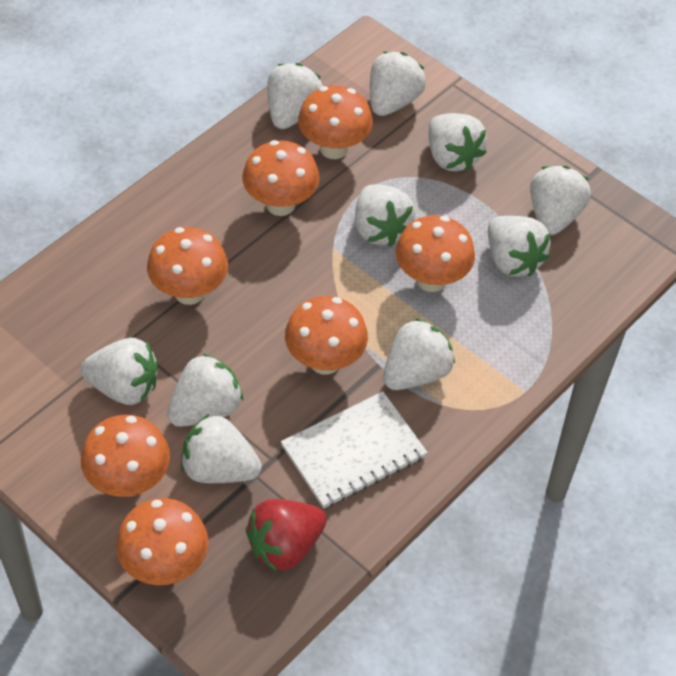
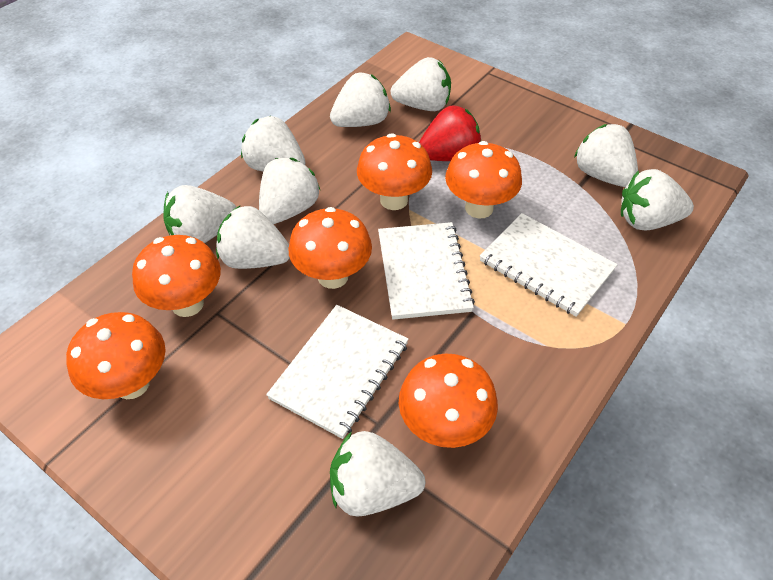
orange mushroom: [81,415,170,497] [116,498,208,585] [147,227,228,305] [242,140,320,216] [285,296,368,375] [298,85,373,159] [395,215,475,292] = 7 -> [66,312,166,399] [132,235,221,317] [288,207,372,289] [357,133,432,210] [399,353,498,448] [445,141,522,218] = 6
white notebook: [281,391,428,509] = 1 -> [266,305,408,439] [378,222,475,320] [480,213,618,317] = 3
white strawberry: [80,338,158,405] [167,353,243,427] [181,414,262,483] [267,63,323,129] [355,184,415,247] [370,52,426,116] [383,318,455,390] [429,113,487,172] [488,216,551,277] [530,166,591,235] = 10 -> [163,185,236,243] [216,205,290,269] [241,116,306,171] [259,158,320,224] [330,72,391,127] [330,431,425,517] [391,57,451,111] [574,124,638,187] [621,169,694,230] = 9

